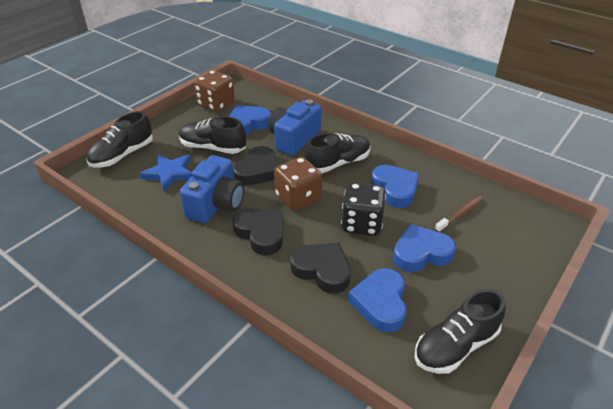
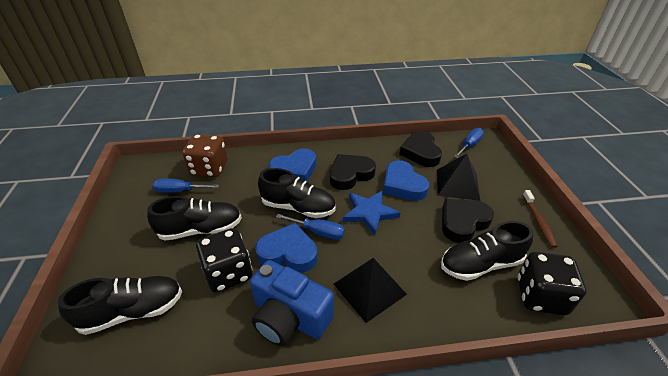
black dice: [341,183,386,236] = 1 -> [196,228,253,293] [517,252,586,315] = 2
black pyramid: none = 0 -> [334,258,407,323] [437,154,481,201] = 2
blue camera: [180,155,244,223] [268,99,321,156] = 2 -> [250,260,334,346] = 1
blue heart: [229,105,271,135] [348,268,407,333] [371,165,419,208] [393,224,456,272] = 4 -> [255,223,317,272] [269,148,316,181] [383,160,429,201] = 3
blue screwdriver: none = 0 -> [152,179,219,193] [276,214,345,240] [454,128,484,158] = 3
brown dice: [194,70,235,112] [274,157,322,211] = 2 -> [182,134,228,178] = 1

